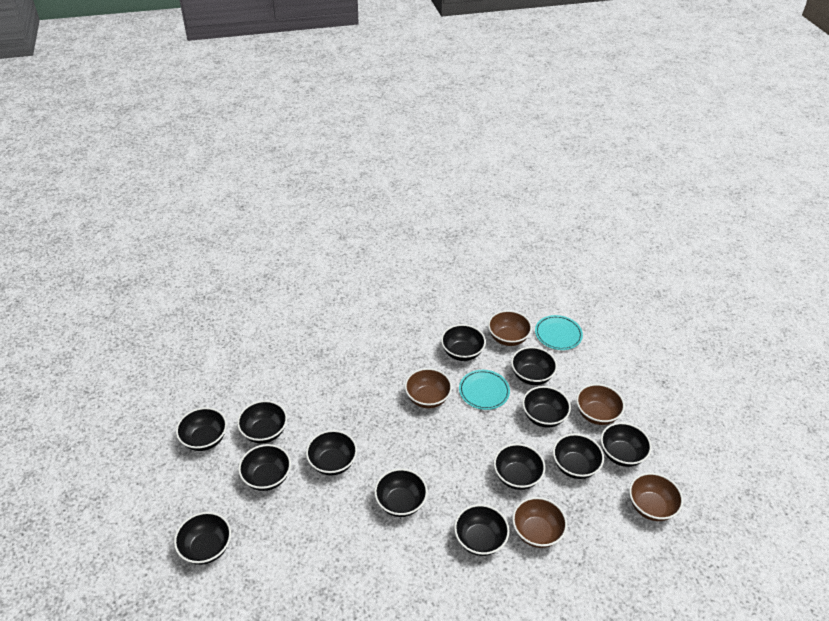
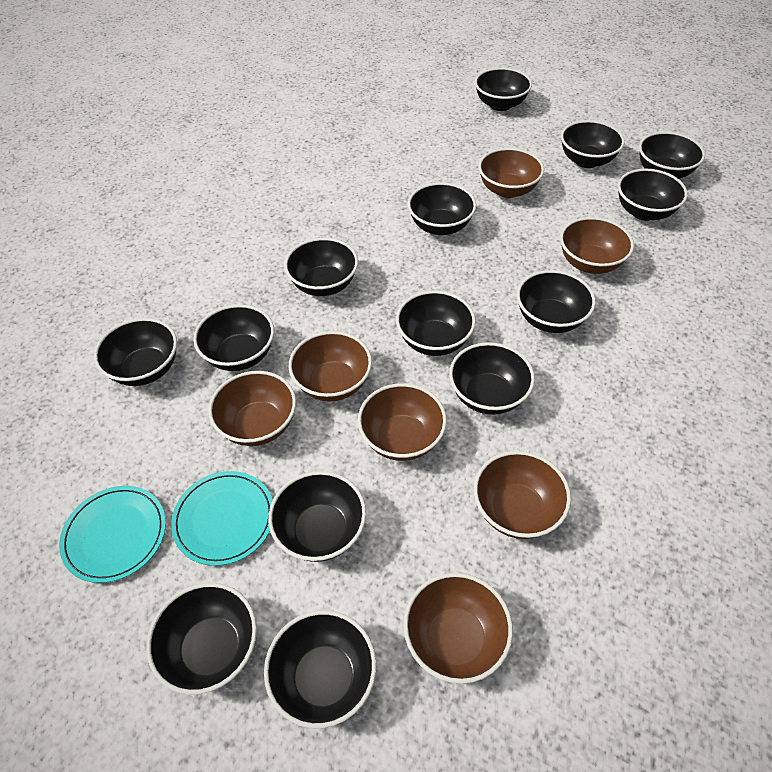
black bowl: [174,512,231,565] [176,407,227,451] [237,400,287,444] [238,444,291,491] [306,430,357,476] [374,468,428,517] [441,324,486,361] [454,504,510,556] [494,444,545,490] [511,347,557,385] [522,386,571,428] [553,434,604,479] [601,422,652,467] = 13 -> [94,318,177,386] [146,583,257,695] [193,304,274,371] [264,610,376,728] [268,471,366,562] [284,238,358,296] [396,291,476,356] [408,182,476,235] [449,342,535,415] [475,68,532,111] [517,270,596,333] [561,120,625,168] [618,169,688,221] [639,132,705,179] = 14
brown bowl: [405,368,452,408] [488,310,532,346] [512,497,567,548] [576,384,625,425] [629,473,683,521] = 5 -> [208,371,296,446] [289,331,372,401] [358,383,447,461] [403,573,513,684] [474,451,571,539] [479,148,544,198] [560,217,634,274] = 7

